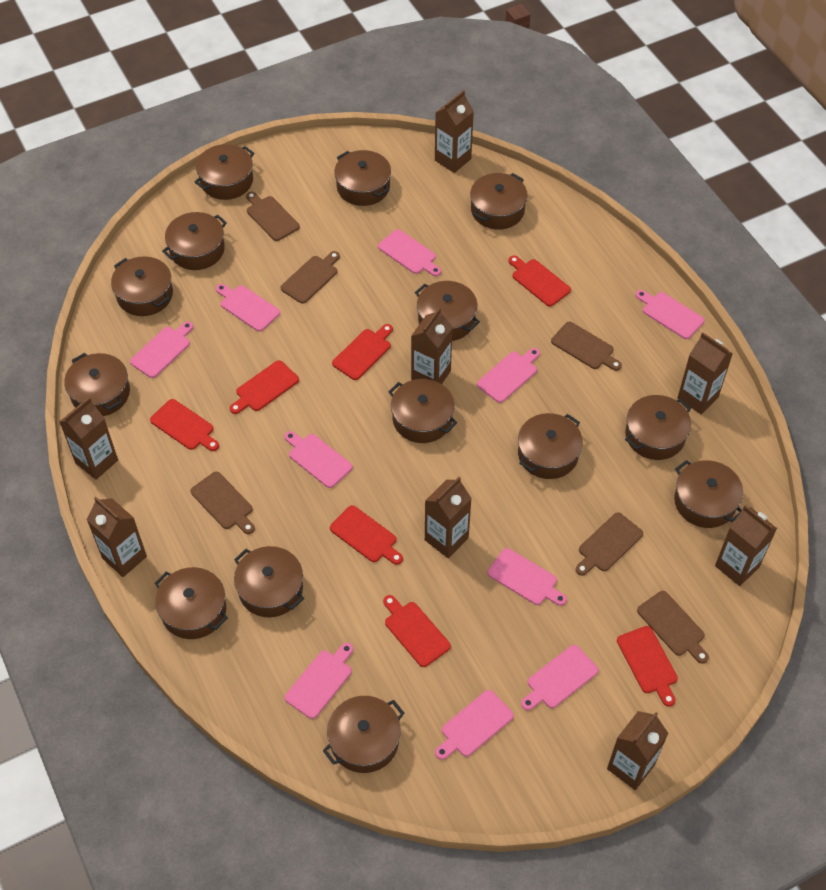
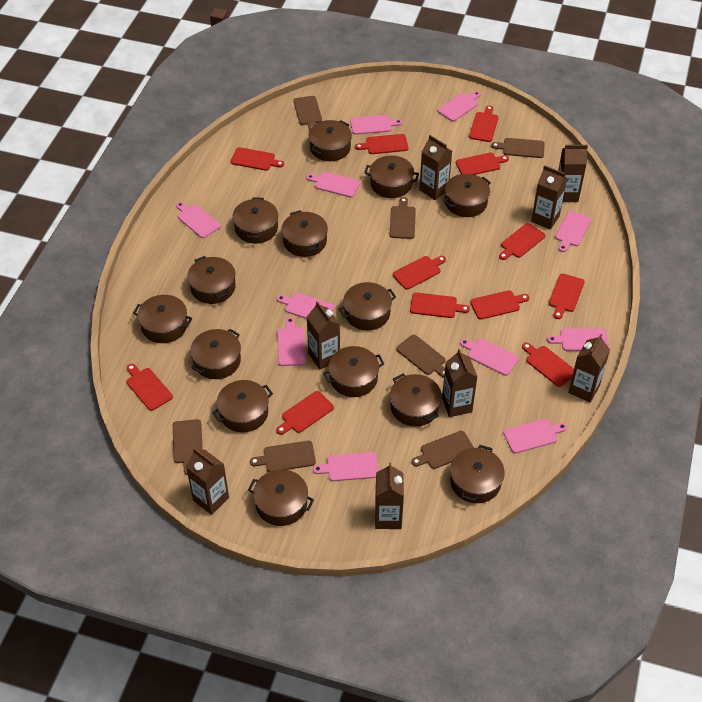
brown cutting board: [190,472,255,534] [246,192,300,241] [280,251,340,304] [551,322,622,371] [576,512,643,576] [637,591,709,664] = 6 -> [173,419,203,475] [250,441,316,472] [293,96,322,131] [390,197,416,239] [396,335,446,378] [411,431,474,469] [491,138,544,158] = 7
pink cutting board: [130,321,193,378] [216,284,280,332] [284,431,353,488] [285,643,353,719] [378,229,441,276] [435,690,514,760] [477,348,540,403] [487,548,567,606] [521,645,599,711] [636,290,705,339] = 10 -> [176,202,221,238] [277,293,335,319] [277,317,306,366] [306,172,360,198] [313,452,379,481] [350,115,403,135] [438,91,481,121] [460,339,519,376] [503,419,567,453] [547,328,609,351] [555,211,591,252] = 11
red cutting board: [150,399,219,451] [230,360,299,414] [330,505,403,565] [332,324,393,380] [383,595,451,667] [508,256,571,307] [617,626,678,707] = 7 -> [126,364,173,411] [231,147,284,171] [276,391,334,435] [355,134,408,154] [393,256,446,290] [410,292,470,318] [456,153,509,175] [469,106,499,142] [470,290,529,320] [499,223,545,260] [522,342,574,387] [549,273,585,319] = 12

